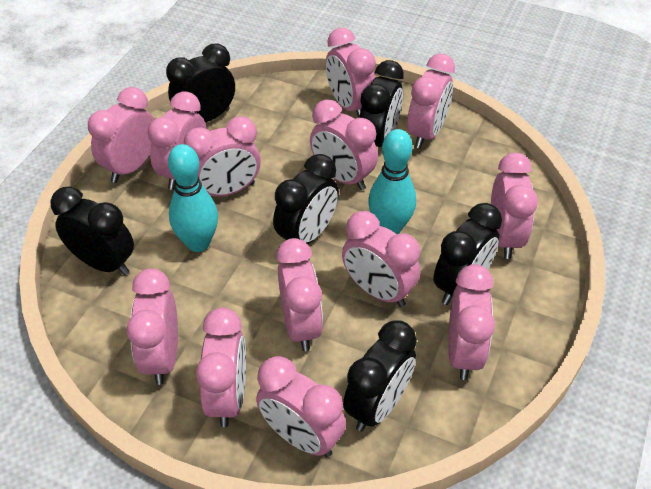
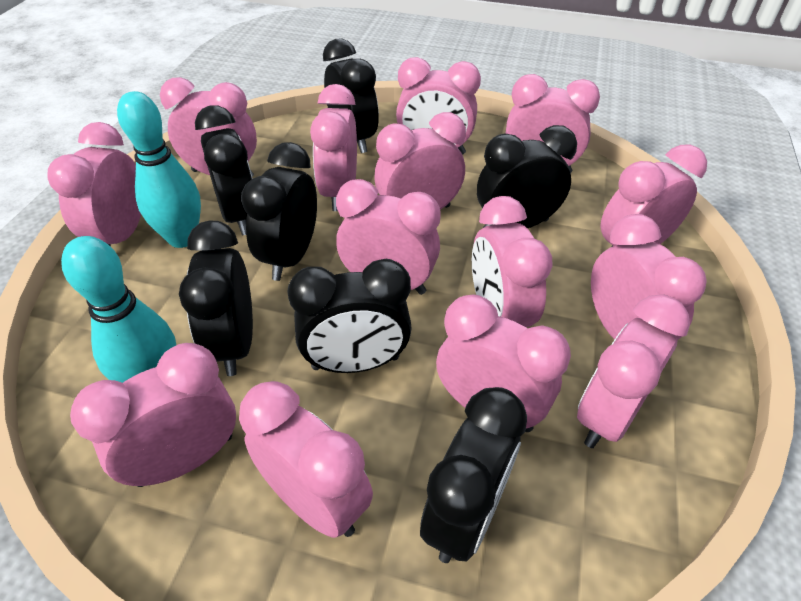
black clock: [50,187,134,275] [166,43,235,122] [273,154,339,244] [343,320,417,431] [359,60,404,147] [433,203,502,305] = 6 -> [179,220,253,376] [195,105,253,236] [241,142,317,281] [287,259,412,373] [323,38,379,153] [420,387,527,563] [477,125,577,228] = 7
pink clock: [88,87,154,183] [126,268,178,385] [148,91,206,190] [184,116,261,197] [196,308,246,427] [256,356,346,457] [276,238,323,351] [310,100,378,190] [326,28,376,118] [342,211,420,307] [407,54,455,149] [448,264,495,380] [491,153,538,259] = 13 -> [48,122,141,247] [70,343,236,487] [160,77,257,176] [239,381,373,538] [310,84,357,211] [336,179,441,295] [375,112,466,210] [396,57,481,155] [436,294,571,432] [472,196,553,327] [506,74,600,172] [577,294,690,448] [591,214,707,340] [600,145,707,247] = 14

